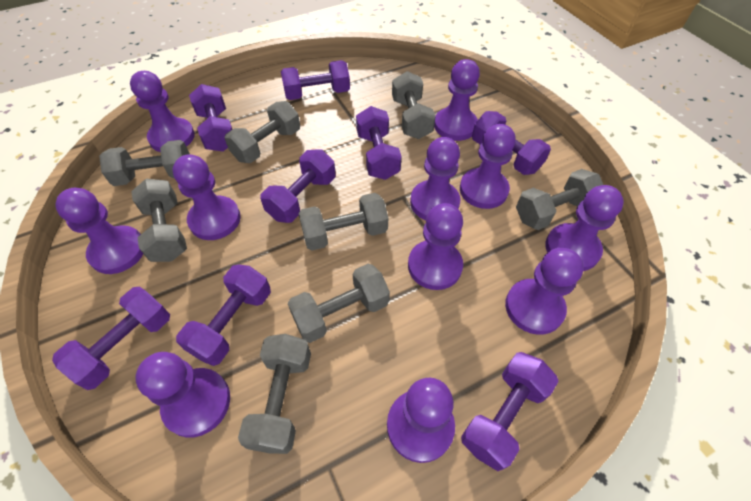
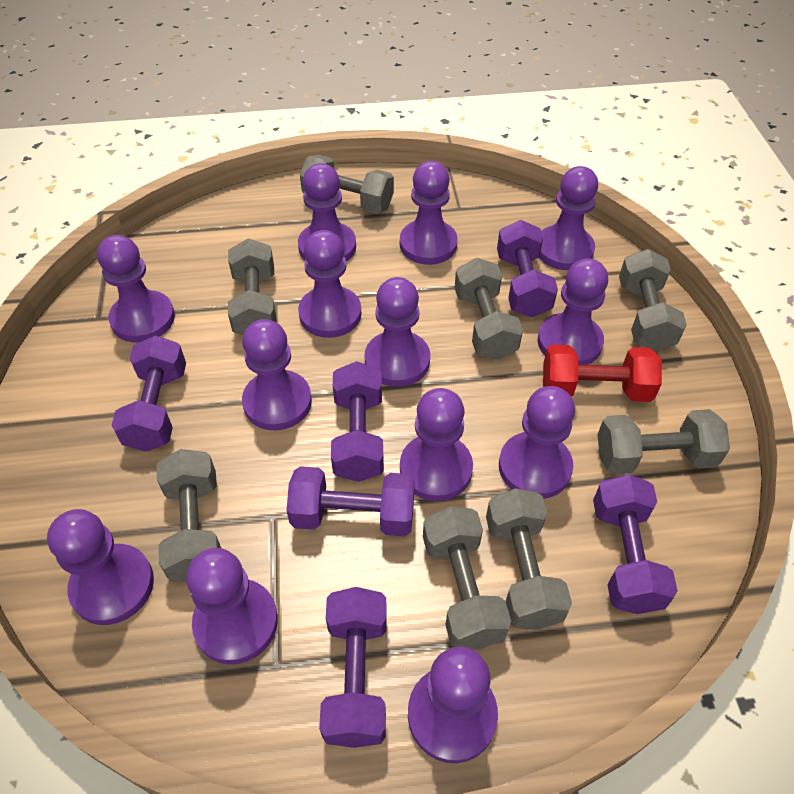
purple dumbbell: [52,287,170,390] [176,265,271,366] [189,84,233,152] [260,149,336,223] [281,60,350,100] [356,106,402,180] [461,352,559,471] [472,111,551,175] = 8 -> [112,335,186,452] [286,466,415,537] [319,587,387,748] [331,361,384,482] [497,220,558,317] [593,474,678,614] = 6
purple pawn: [55,188,143,274] [130,71,195,152] [135,352,230,438] [173,154,241,240] [387,378,455,463] [408,203,463,290] [410,137,460,220] [434,59,480,141] [460,124,516,209] [505,248,584,335] [545,185,624,271] = 11 -> [47,509,154,625] [97,235,175,343] [186,548,278,664] [242,319,312,430] [298,163,356,262] [298,230,361,338] [364,277,430,387] [400,161,458,265] [400,388,473,501] [408,647,498,763] [499,386,575,499] [538,258,608,365] [539,166,598,270] = 13
red dumbbell: none = 0 -> [543,344,662,402] = 1

